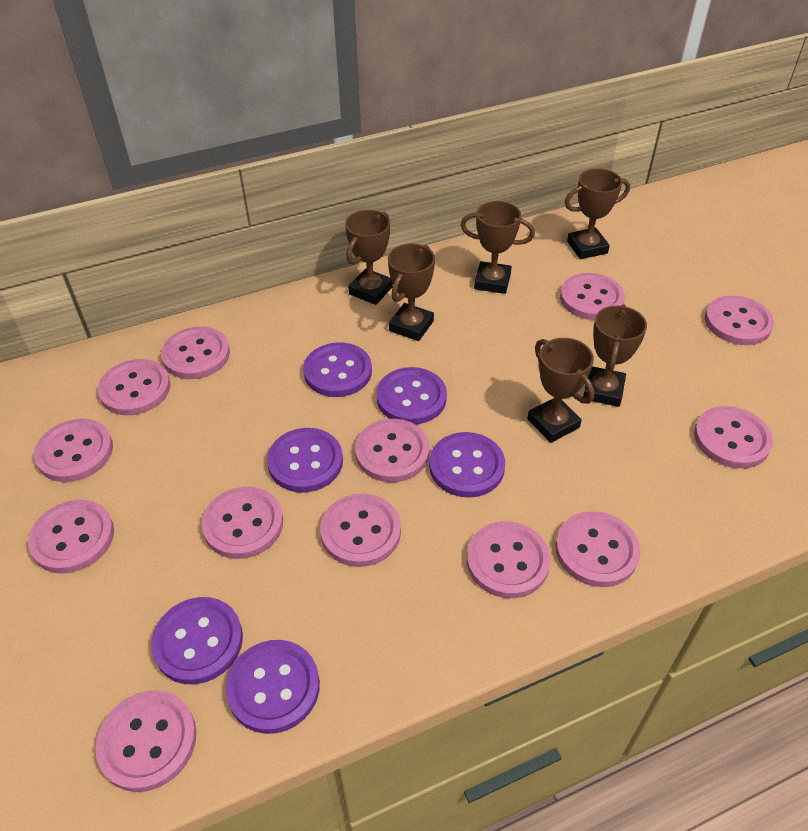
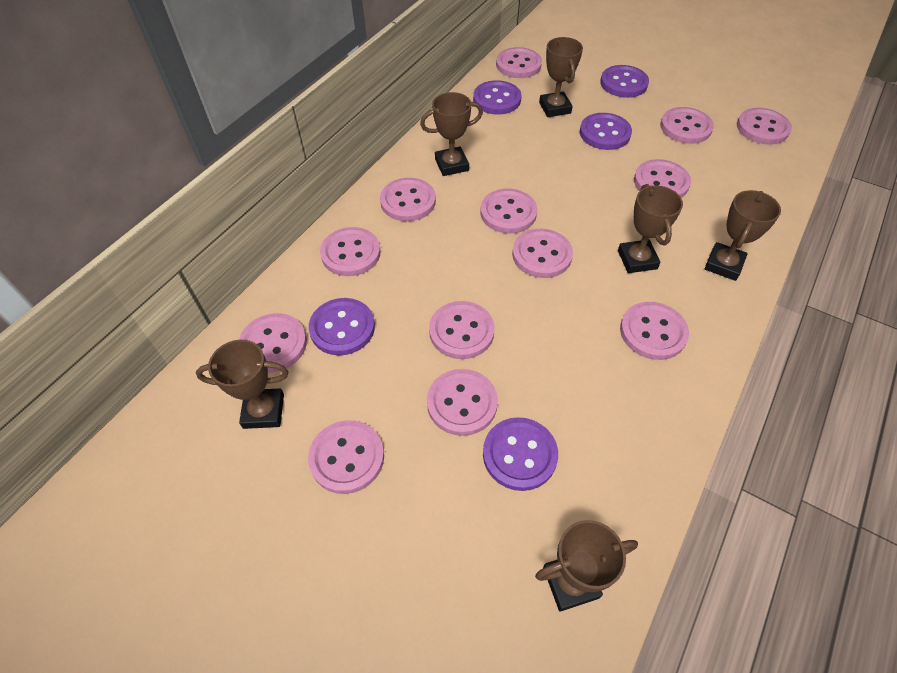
purple button: [151,597,243,684] [226,640,320,734] [267,428,343,492] [303,342,372,397] [376,367,447,424] [429,432,505,498] = 6 -> [309,298,375,356] [473,80,521,115] [483,417,558,491] [580,113,632,150] [600,65,649,98] = 5

